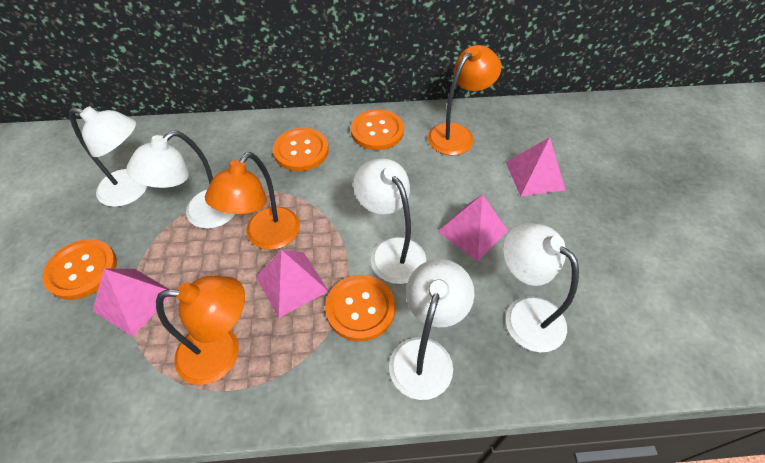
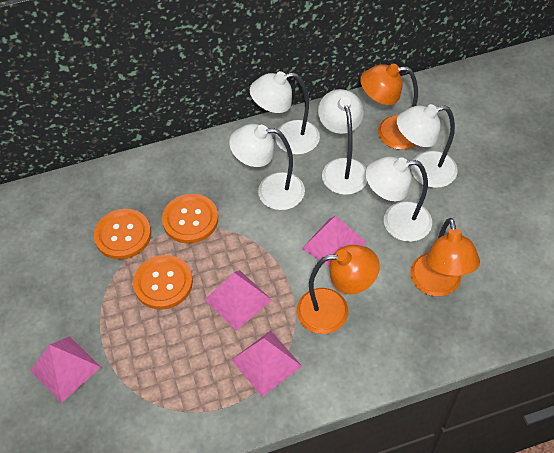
orange button: [42,239,117,300] [273,128,329,171] [325,275,395,341] [351,109,404,150] = 4 -> [94,209,151,260] [133,255,193,310] [162,194,218,244] = 3

